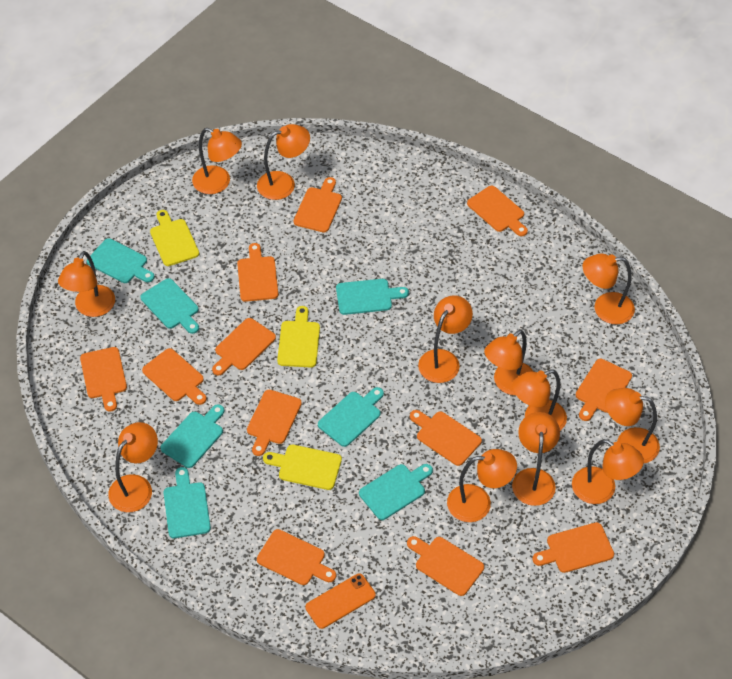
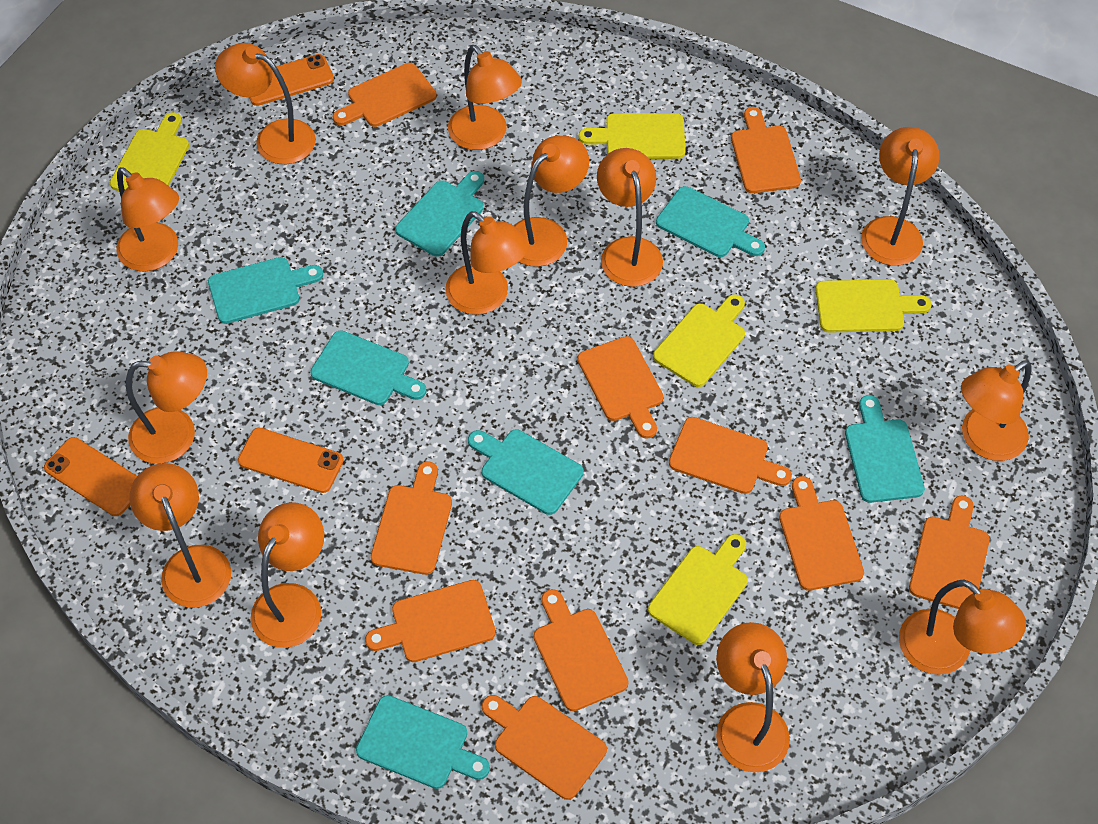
orange cutting board: [80,347,127,411] [142,348,207,405] [212,318,276,375] [237,243,278,302] [247,390,302,456] [257,529,336,585] [294,177,342,232] [407,536,484,596] [410,410,482,466] [467,186,528,236] [532,522,614,573] [576,359,632,421] = 12 -> [333,63,437,127] [365,580,496,662] [371,462,452,575] [482,695,607,800] [534,589,629,711] [577,336,664,439] [669,417,792,494] [731,107,801,193] [779,476,864,591] [909,496,990,609] = 10
orange lamp: [58,251,115,317] [108,422,158,512] [192,128,242,194] [257,124,310,200] [418,295,473,383] [447,449,517,522] [484,330,533,395] [512,369,567,431] [512,412,560,506] [572,439,644,504] [583,254,635,324] [605,388,660,463] = 12 -> [116,167,179,272] [126,351,207,464] [129,463,231,608] [215,43,316,164] [251,502,324,648] [445,211,529,315] [448,45,522,150] [514,136,589,267] [597,148,663,287] [716,622,790,773] [861,127,940,266] [899,580,1026,675] [961,360,1032,461] = 13
orange phone: [305,574,376,629] = 1 -> [44,437,137,516] [238,428,344,493] [249,54,334,106] = 3
yellow cutting board: [150,210,199,266] [263,445,342,490] [277,306,320,367] = 3 -> [110,112,189,191] [579,113,686,159] [648,534,748,645] [653,294,745,387] [815,279,932,333] = 5

